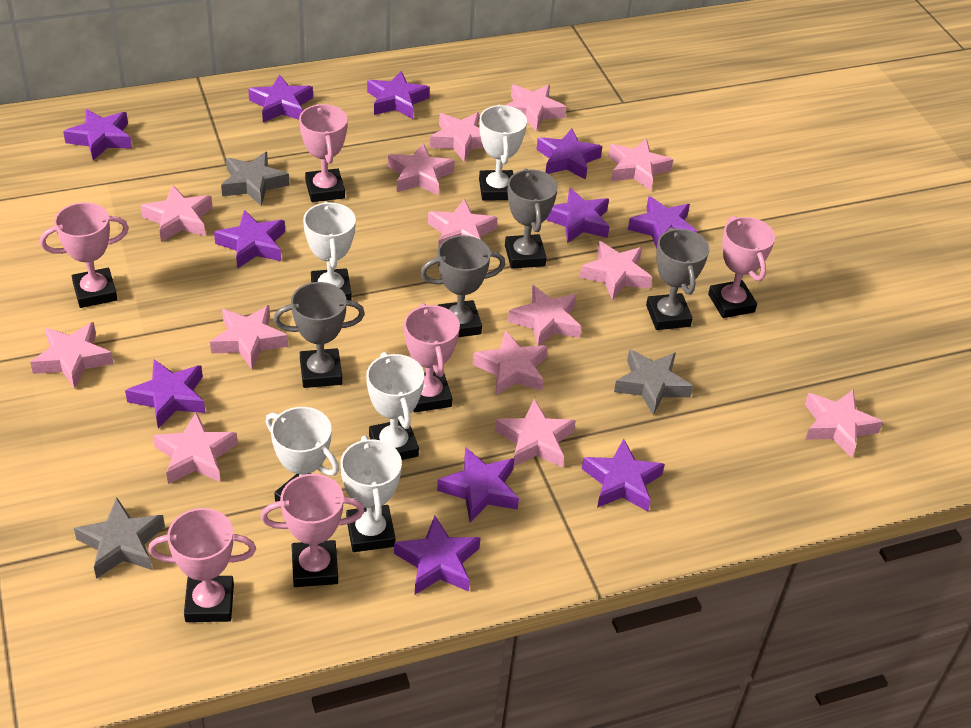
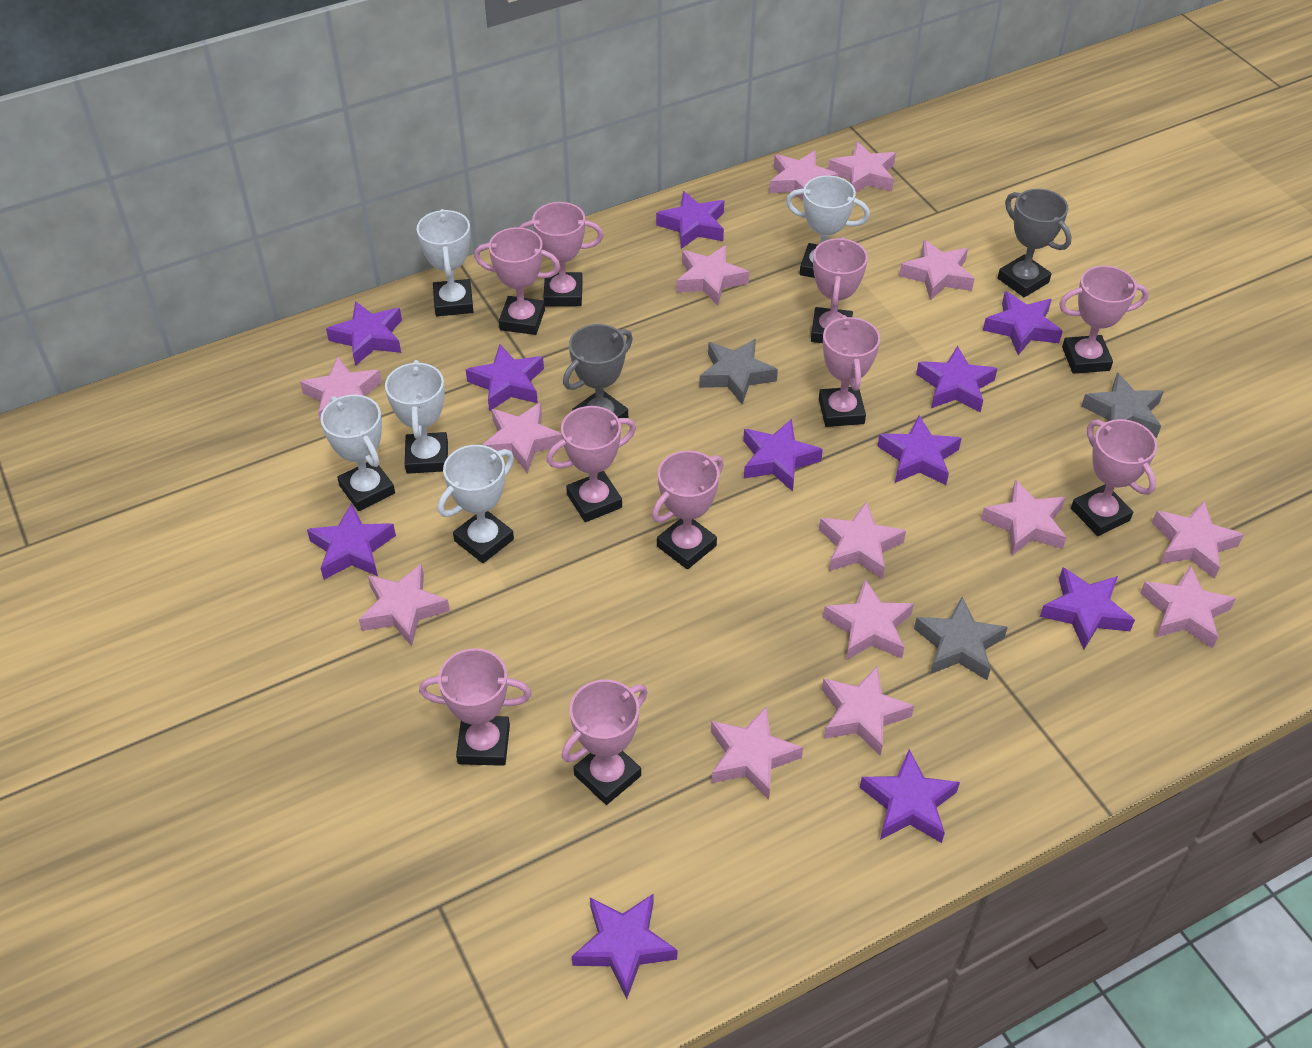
grey trophy: [273,282,365,388] [420,235,505,337] [505,168,558,269] [646,227,709,330] = 4 -> [563,324,633,418] [998,189,1072,297] = 2
pink trophy: [40,202,129,308] [148,508,256,622] [260,474,365,587] [299,104,348,202] [404,303,460,412] [708,216,775,318] = 6 -> [419,648,532,766] [474,227,560,335] [520,202,603,306] [547,406,636,522] [561,679,648,805] [652,451,724,569] [811,237,868,343] [819,315,880,427] [1059,266,1149,374] [1071,419,1157,536] = 10

